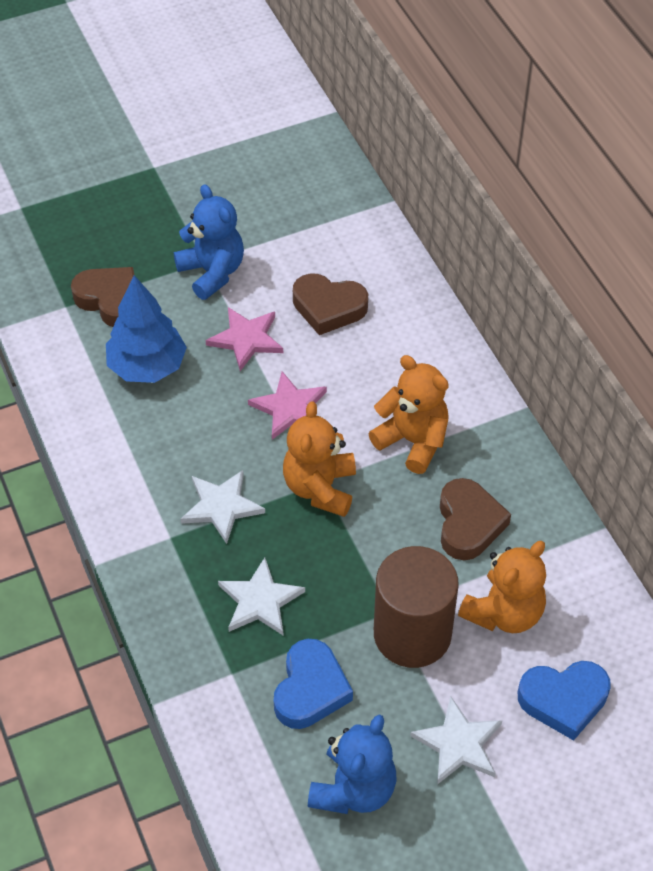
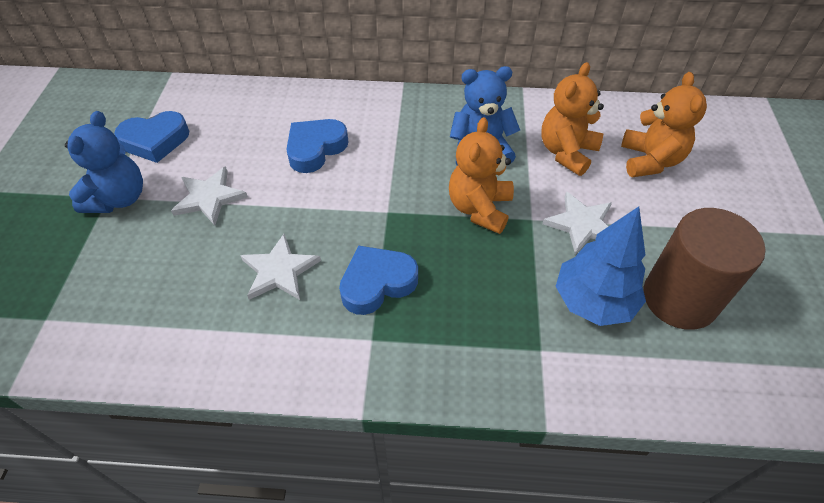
blue heart: [274,639,353,729] [518,661,611,741] = 2 -> [114,111,189,163] [286,119,348,173] [339,246,418,315] = 3
brown heart: [71,267,134,327] [293,274,368,335] [440,478,511,560] = 3 -> none = 0
pink star: [205,307,283,371] [248,371,327,440] = 2 -> none = 0

